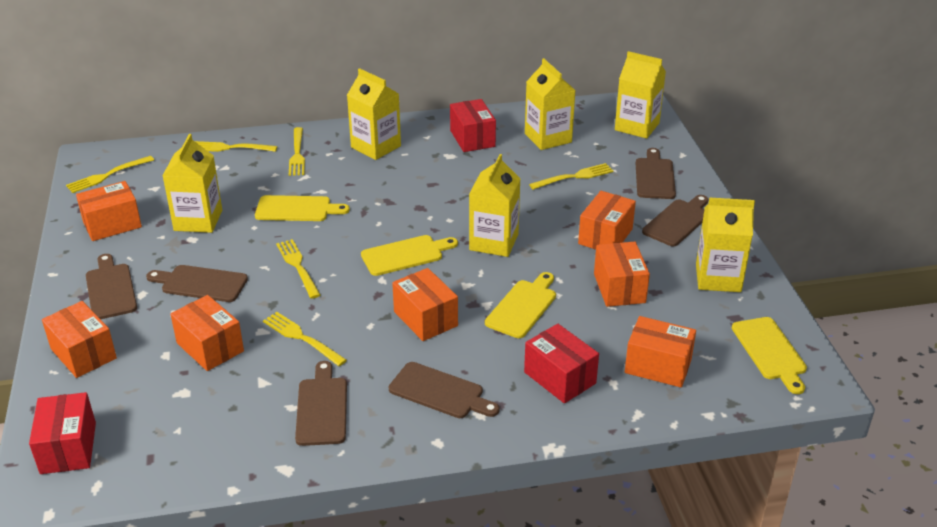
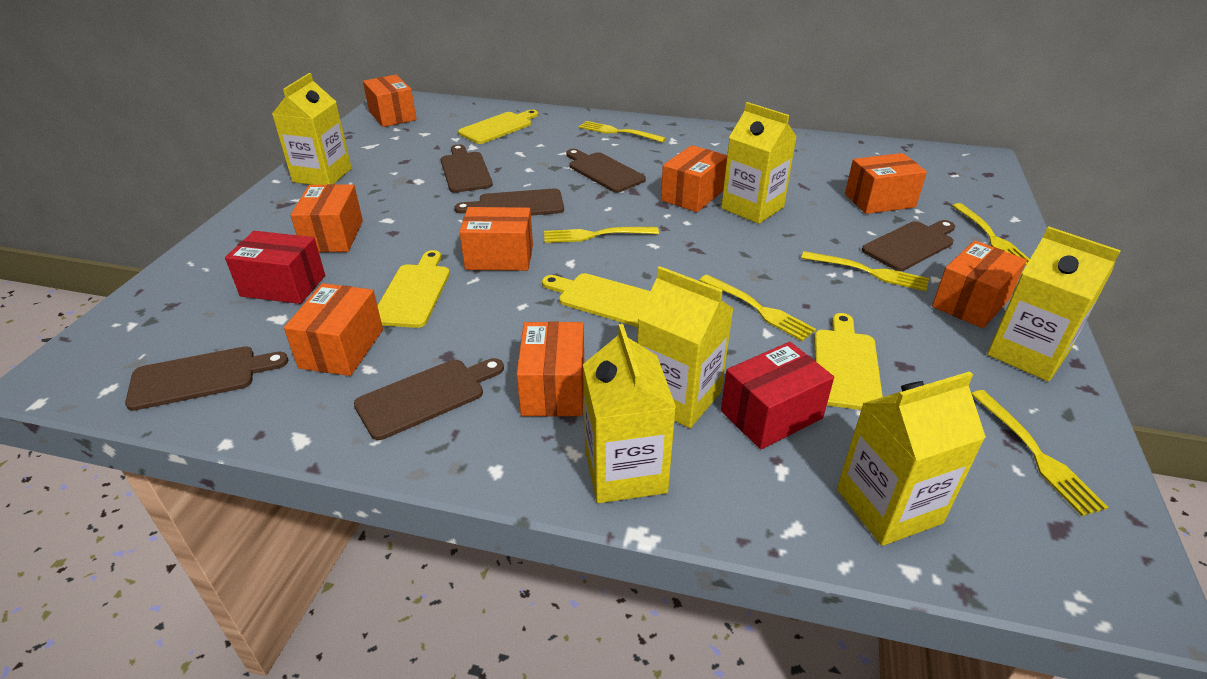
orange box: [42,301,117,378] [76,181,142,241] [170,295,244,371] [392,268,458,341] [578,191,636,250] [594,242,650,307] [625,316,696,388] = 7 -> [284,283,383,376] [291,184,363,252] [363,75,417,127] [459,207,533,271] [516,321,584,417] [661,145,727,212] [845,153,927,214] [932,240,1027,328] = 8
red box: [29,392,96,474] [450,99,496,152] [524,324,599,403] = 3 -> [225,231,325,304] [721,342,834,449] = 2

